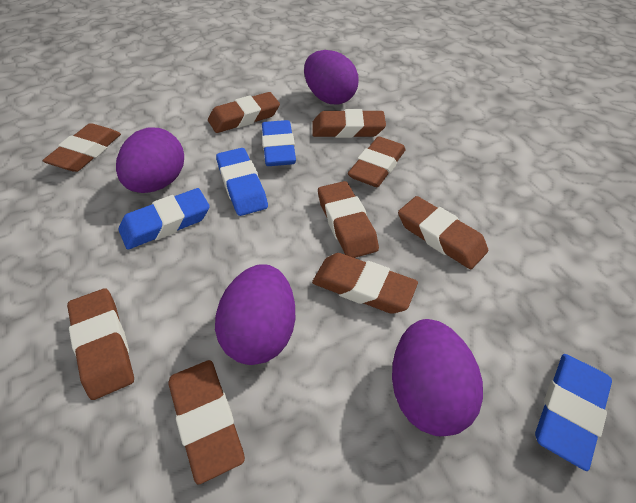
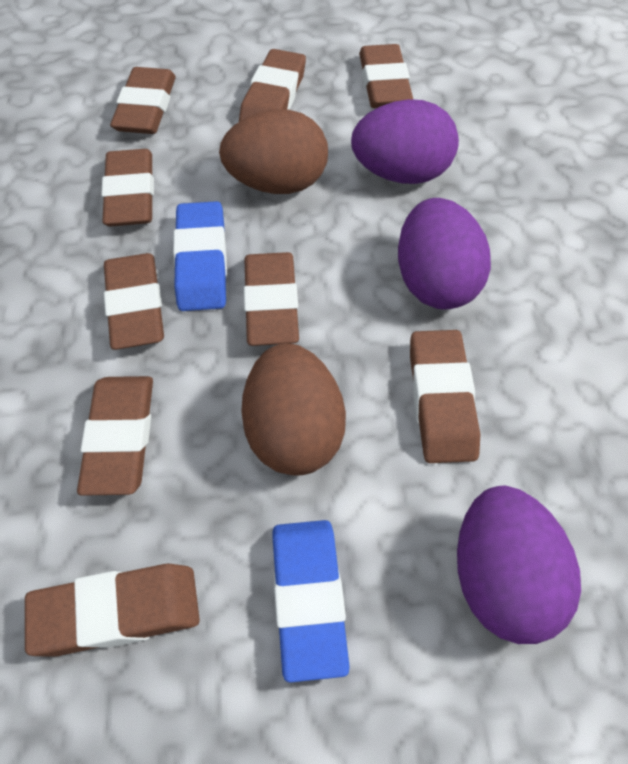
blue eraser: [119,188,210,250] [216,148,268,216] [262,120,296,166] [535,354,612,471] = 4 -> [173,201,227,311] [273,520,350,683] = 2
brown egg: none = 0 -> [219,109,328,194] [241,343,346,476] = 2
purple egg: [116,128,184,193] [215,264,295,365] [304,50,359,105] [392,319,483,436] = 4 -> [351,99,459,184] [398,198,491,310] [457,486,581,644] = 3

